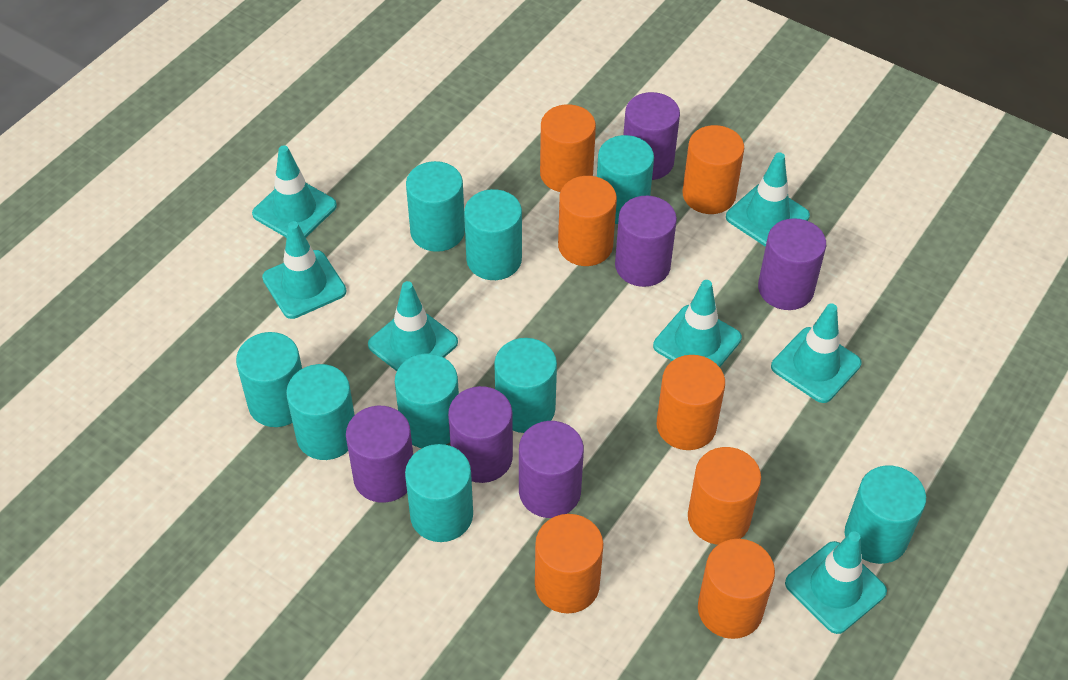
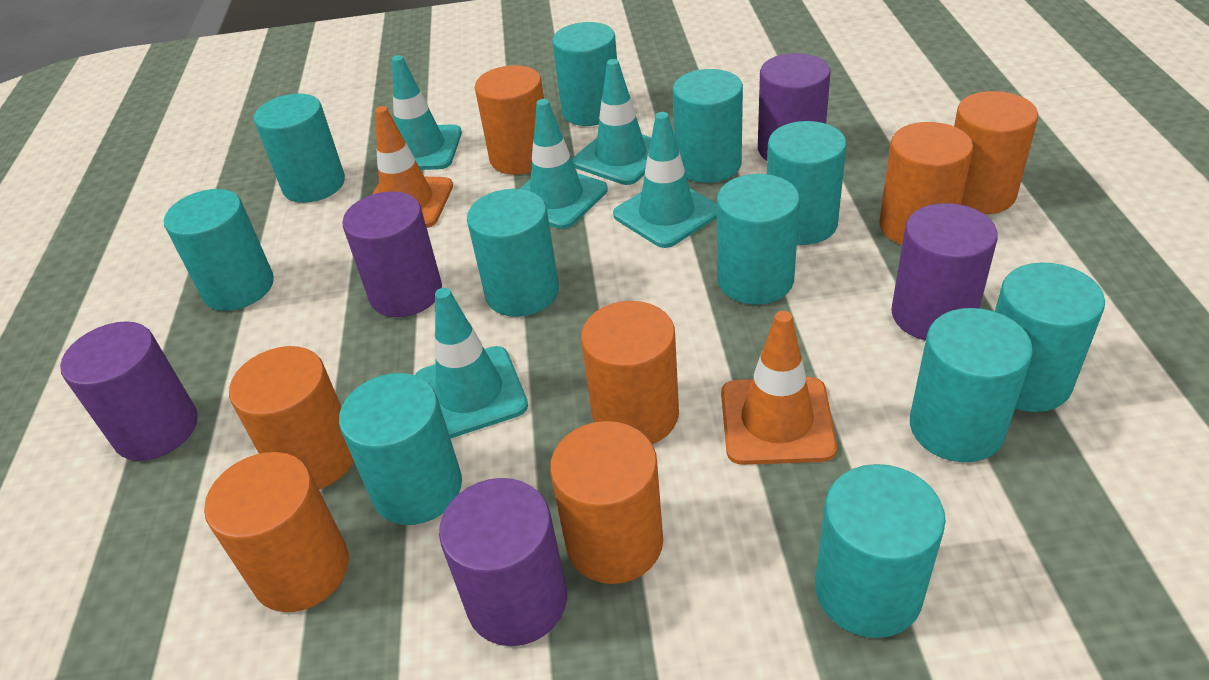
orange traffic cone: none = 0 -> [373,106,453,228] [721,311,837,465] = 2
purple cylinder: [346,406,413,503] [448,386,513,483] [519,421,584,518] [615,196,677,287] [623,92,680,180] [758,218,826,310] = 6 -> [60,321,198,461] [342,191,442,317] [439,478,567,646] [758,53,831,160] [891,203,998,341] = 5
turquoise cylinder: [236,332,302,427] [286,364,355,460] [395,354,459,448] [405,444,473,542] [406,161,465,252] [464,189,522,280] [494,338,557,433] [597,135,654,224] [845,465,926,564] = 9 -> [164,189,274,311] [254,94,345,203] [339,373,462,525] [467,189,559,317] [552,22,617,126] [673,69,743,183] [717,174,800,305] [767,121,847,245] [815,464,946,638] [910,308,1033,462] [995,262,1105,412] = 11
turquoise traffic cone: [252,145,337,238] [262,221,346,319] [368,281,458,371] [653,280,742,367] [726,152,810,247] [771,303,861,403] [785,531,887,634] = 7 -> [392,55,462,170] [415,288,528,439] [520,99,608,229] [572,59,651,185] [613,112,717,248] = 5

